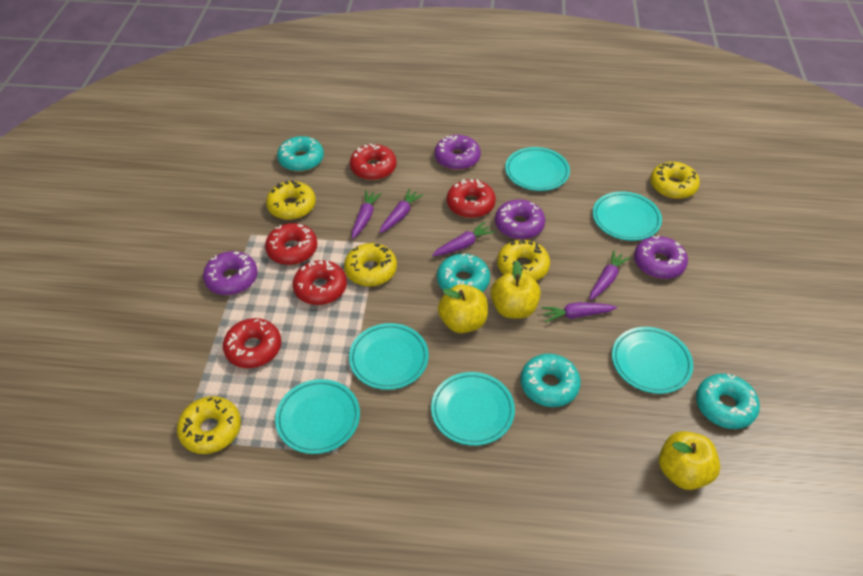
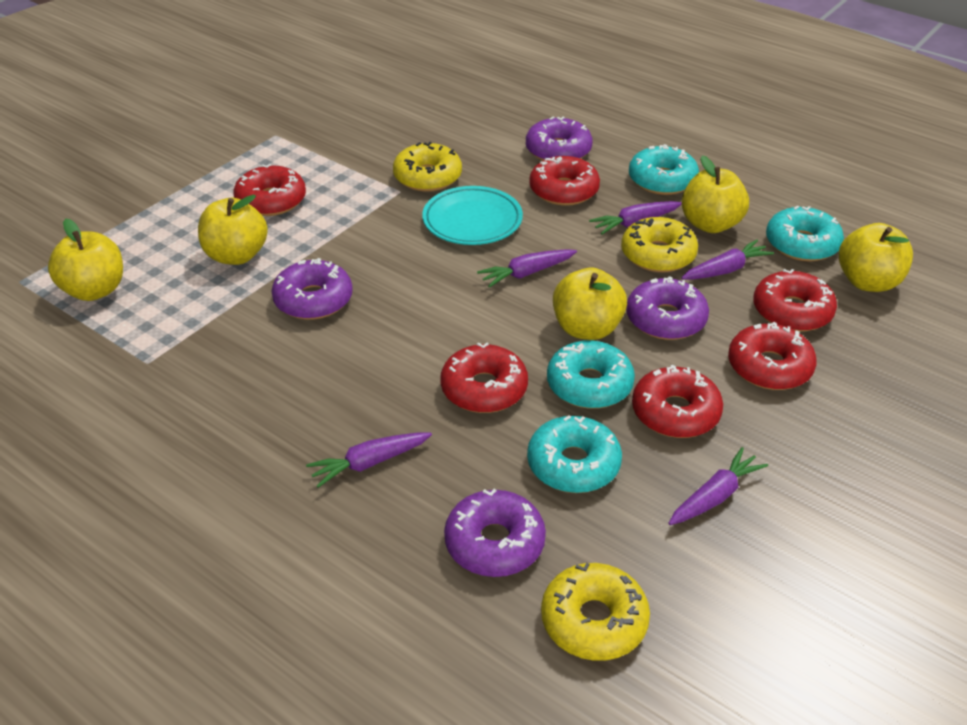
red donut: [223,318,281,368] [265,223,317,265] [293,260,347,305] [350,143,397,180] [447,179,496,218] = 5 -> [234,164,306,216] [440,342,528,413] [529,156,600,206] [632,365,723,438] [728,322,817,390] [753,269,837,332] = 6
turquoise plate: [275,379,360,454] [349,323,429,390] [431,372,515,446] [505,147,570,191] [593,192,662,241] [612,327,693,394] = 6 -> [422,186,523,245] = 1
yellow apple: [438,284,488,333] [491,261,541,319] [659,431,720,490] = 3 -> [48,219,123,301] [198,195,268,265] [553,268,627,340] [682,156,749,233] [839,223,913,292] = 5
yellow donut: [177,396,241,454] [266,180,316,220] [344,243,397,287] [497,239,550,281] [650,162,700,199] = 5 -> [393,142,462,192] [541,563,650,661] [621,217,698,272] = 3

